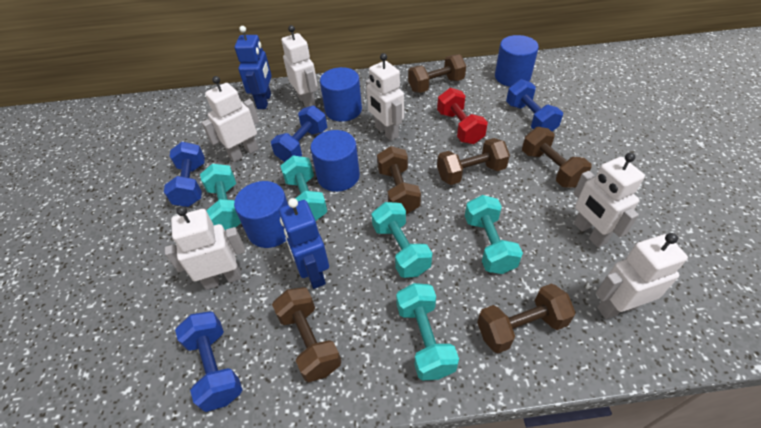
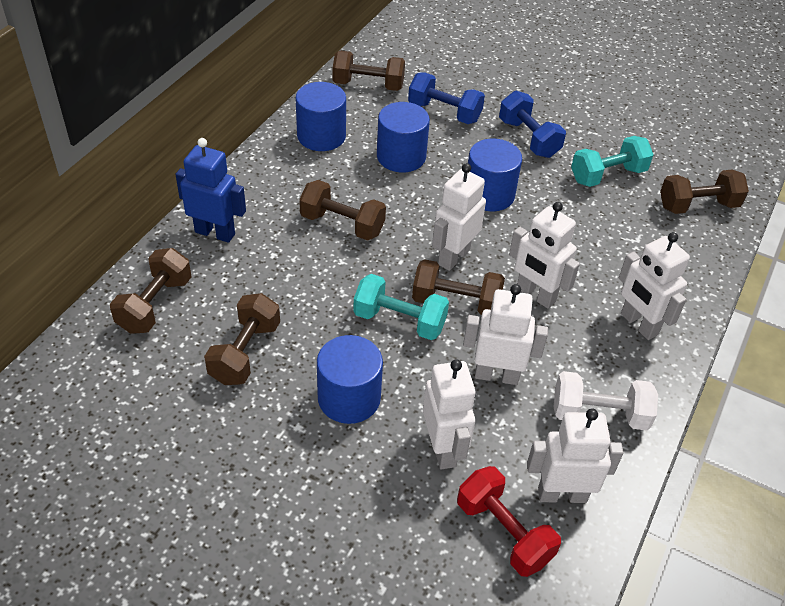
blue dumbbell: [164,142,205,207] [175,311,242,412] [271,106,327,162] [506,79,563,131] = 4 -> [408,72,485,124] [499,91,566,158] = 2
blue robot: [235,26,272,109] [279,198,329,289] = 2 -> [175,138,246,243] = 1
turquoise dumbbell: [200,164,241,230] [281,156,327,221] [372,202,432,278] [396,283,459,381] [465,195,523,274] = 5 -> [353,274,449,340] [571,136,654,187] = 2
white dumbbell: none = 0 -> [554,371,658,430] = 1

